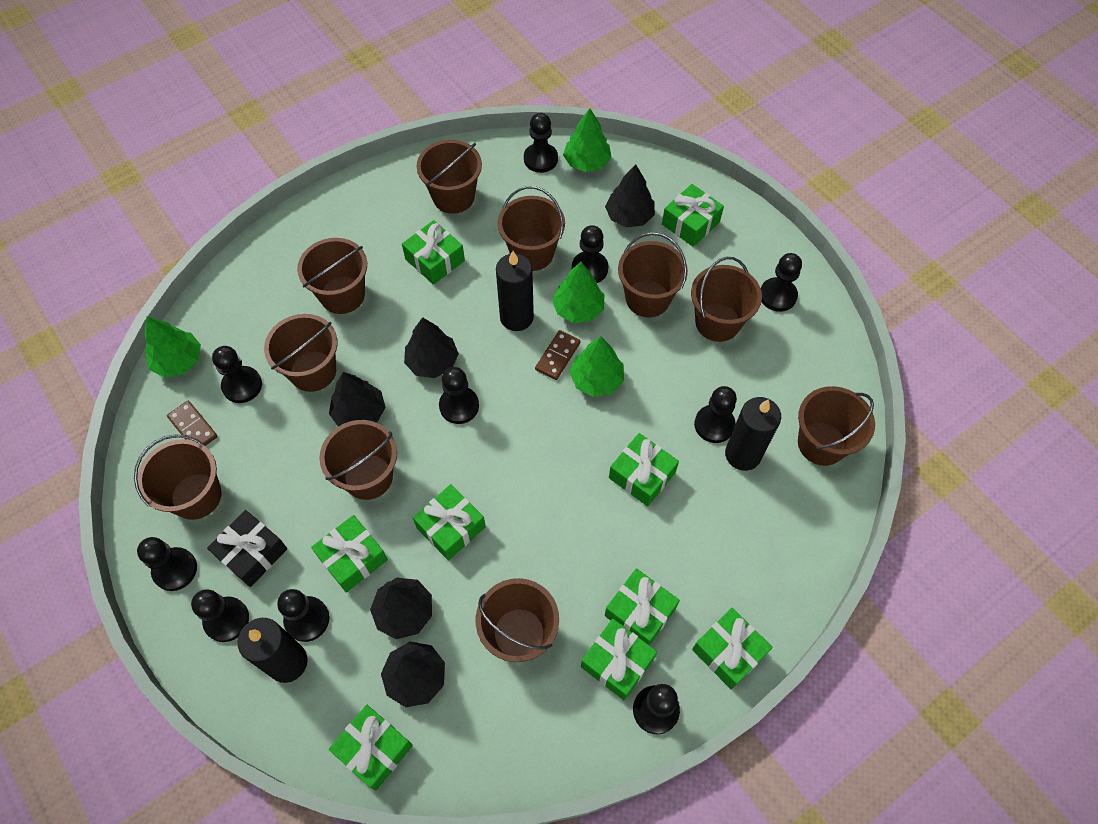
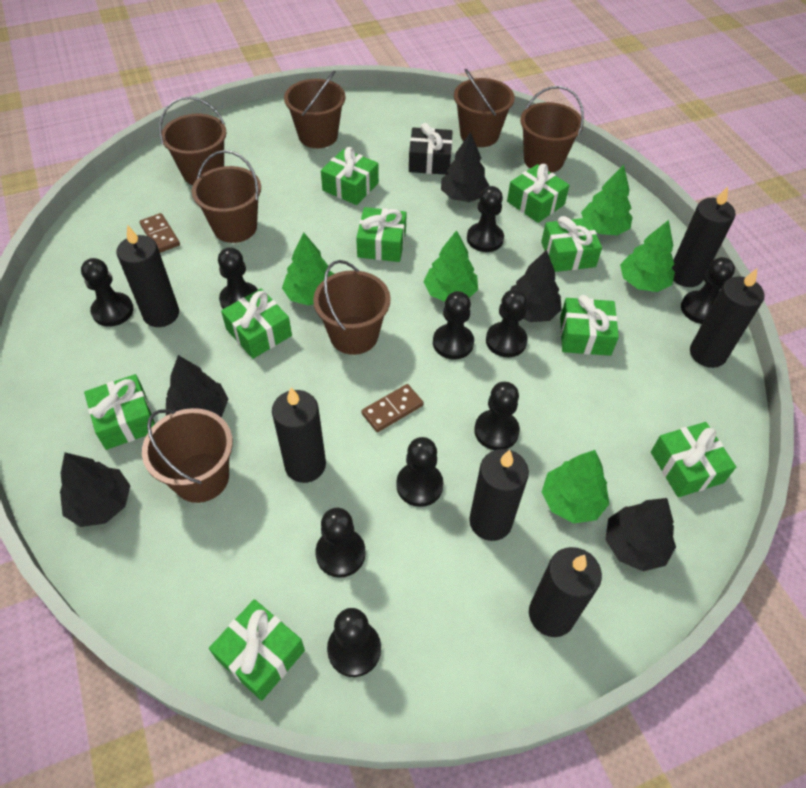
black candle: [238,618,308,683] [496,251,534,331] [725,397,781,471] = 3 -> [117,225,179,327] [272,387,326,483] [469,449,529,541] [529,547,602,637] [671,186,735,287] [690,268,764,368] = 6
brown bucket: [134,435,222,520] [264,314,337,392] [297,238,367,314] [319,420,397,500] [416,140,482,214] [476,578,559,662] [498,186,565,271] [618,232,688,317] [691,257,762,342] [798,386,875,466] = 10 -> [142,408,233,503] [159,97,227,185] [192,150,261,243] [284,70,345,148] [313,260,391,355] [454,69,515,147] [520,86,584,173] = 7
green tree: [144,317,201,378] [552,262,604,323] [563,108,612,172] [569,336,624,397] = 4 -> [282,232,334,306] [423,230,478,302] [542,450,609,523] [581,165,632,235] [620,220,675,292] = 5

